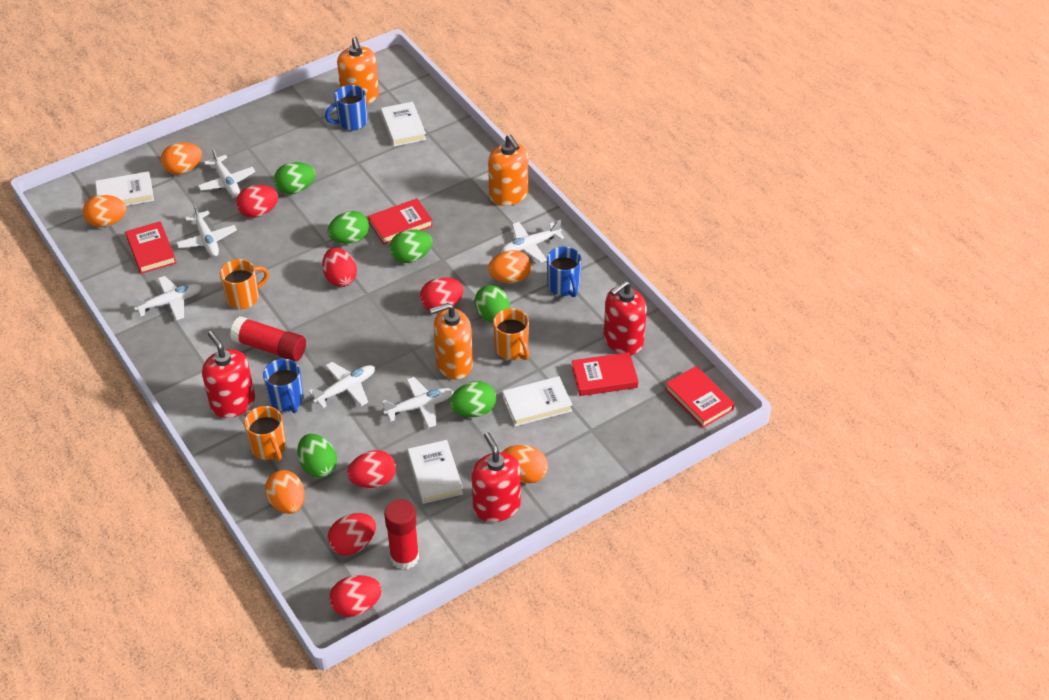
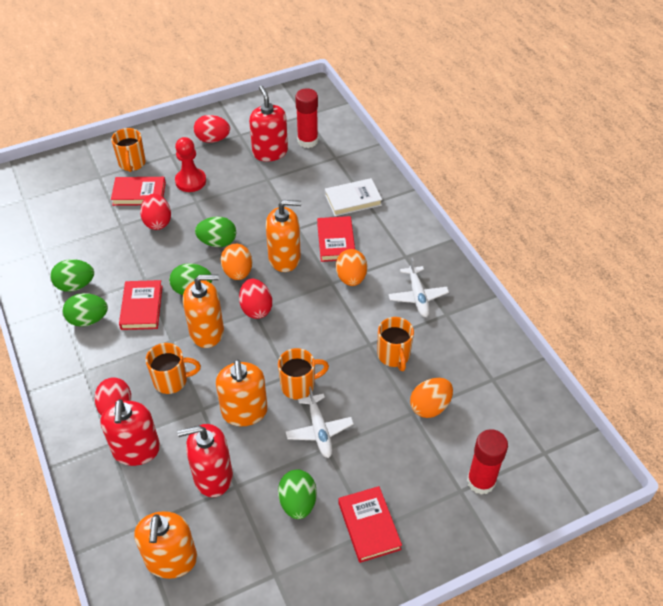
blue mug: [263,359,304,413] [325,85,367,130] [547,246,582,297] = 3 -> none = 0
green egg: [274,162,315,194] [297,434,337,478] [327,211,369,244] [390,229,432,263] [450,381,496,417] [474,285,510,323] = 6 -> [50,259,94,292] [63,293,108,327] [169,263,212,295] [195,216,236,247] [278,470,317,519] = 5
orange egg: [83,195,126,227] [161,142,202,175] [265,470,305,514] [488,250,531,283] [502,445,548,483] = 5 -> [220,244,252,280] [336,249,367,286] [410,378,453,418] = 3
orange mug: [220,259,269,309] [244,406,286,461] [493,308,529,360] = 3 -> [111,128,146,172] [146,343,201,394] [278,348,329,400] [377,317,414,371] = 4
orange soap dispenser: [337,36,379,105] [430,303,473,380] [488,134,528,206] = 3 -> [134,511,197,579] [183,275,224,348] [216,360,268,426] [266,200,301,272] = 4
red egg: [236,185,278,218] [322,248,357,287] [328,513,376,556] [329,575,382,617] [347,450,396,488] [420,277,464,312] = 6 -> [94,377,131,416] [140,194,171,230] [194,115,230,143] [239,279,272,319] = 4
red pawn: none = 0 -> [175,137,206,192] = 1
white book: [95,171,154,206] [381,102,426,147] [407,440,463,504] [503,376,572,426] = 4 -> [325,178,382,216] = 1
white plane: [132,276,202,320] [176,203,237,257] [198,148,255,197] [309,362,375,408] [382,377,454,428] [501,220,564,263] = 6 -> [286,386,354,458] [388,258,449,317] = 2

